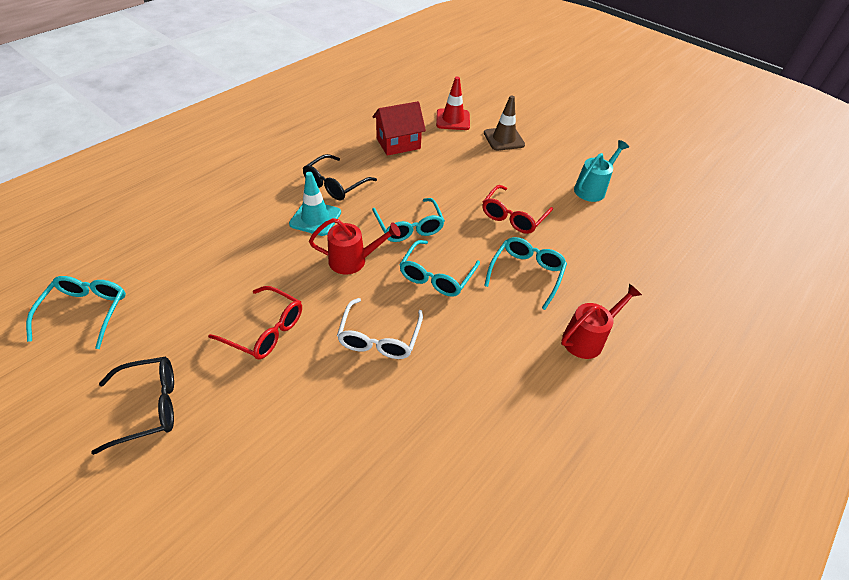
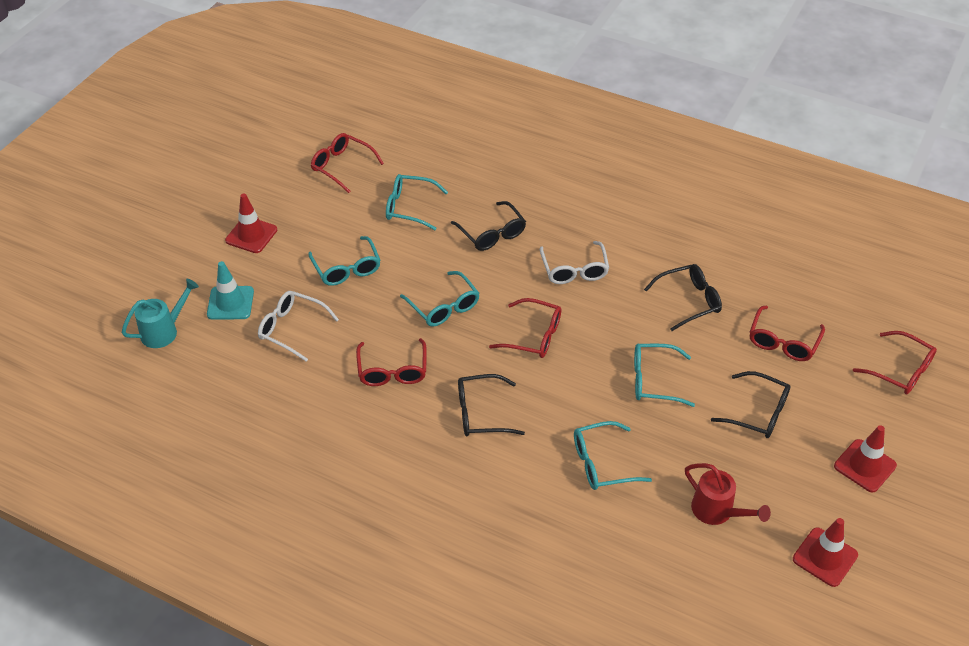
black glasses: [91,357,174,455] [303,154,377,201] = 2 -> [451,201,526,251] [458,374,525,436] [644,264,722,331] [711,371,790,438] = 4
brown traffic cone: [484,96,525,151] = 1 -> none = 0
red glasses: [208,286,302,360] [482,185,553,234] = 2 -> [311,133,384,193] [356,338,427,386] [489,298,561,358] [750,306,825,361] [853,331,937,394] = 5
red house: [372,101,426,156] = 1 -> none = 0
red traffic cone: [436,77,470,130] = 1 -> [225,193,277,253] [793,518,858,587] [834,425,897,492] = 3
red watering can: [309,218,401,275] [561,284,642,359] = 2 -> [685,463,771,525] = 1
turquoise glasses: [26,276,126,349] [372,198,445,242] [399,240,480,297] [484,237,567,310] = 4 -> [308,236,380,286] [386,174,448,230] [400,271,480,327] [574,421,652,490] [634,344,695,407] = 5
white glasses: [337,298,423,359] = 1 -> [258,291,339,362] [540,241,609,284] = 2

